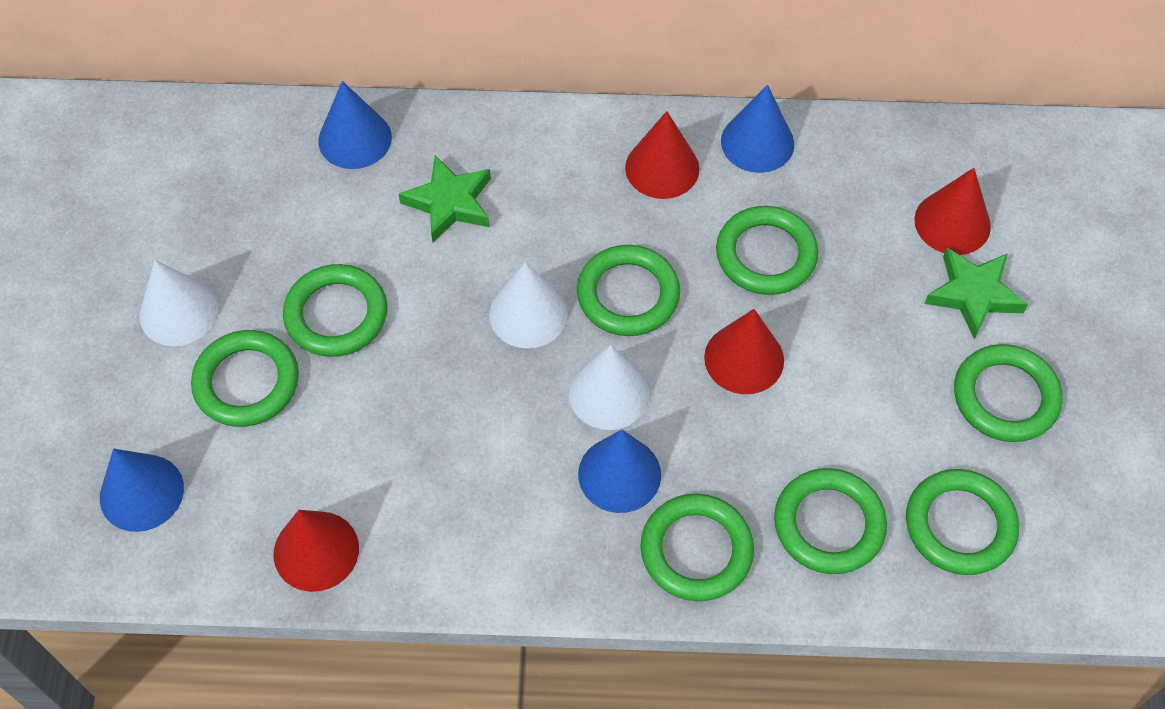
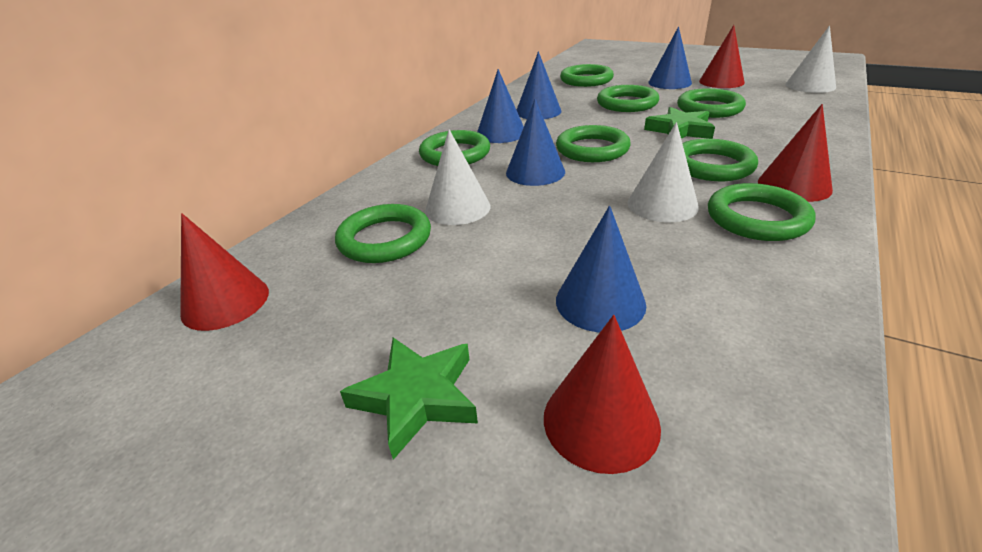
blue cone: [100,449,184,532] [318,81,392,169] [578,430,661,513] [721,85,794,173] = 4 -> [477,69,524,143] [506,99,565,186] [517,51,561,119] [556,206,646,332] [648,27,692,89] = 5

